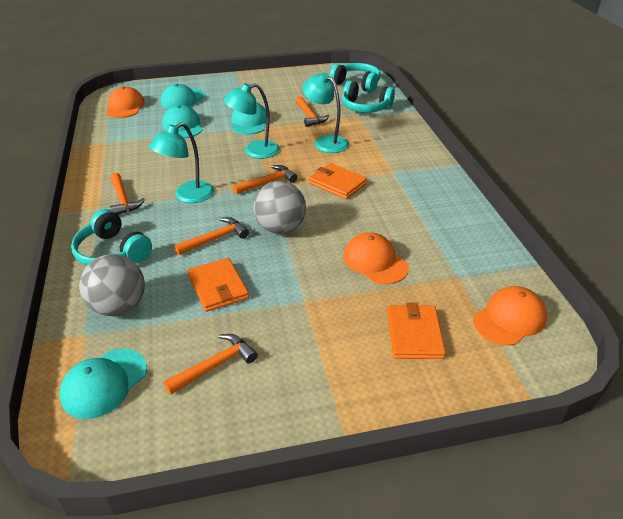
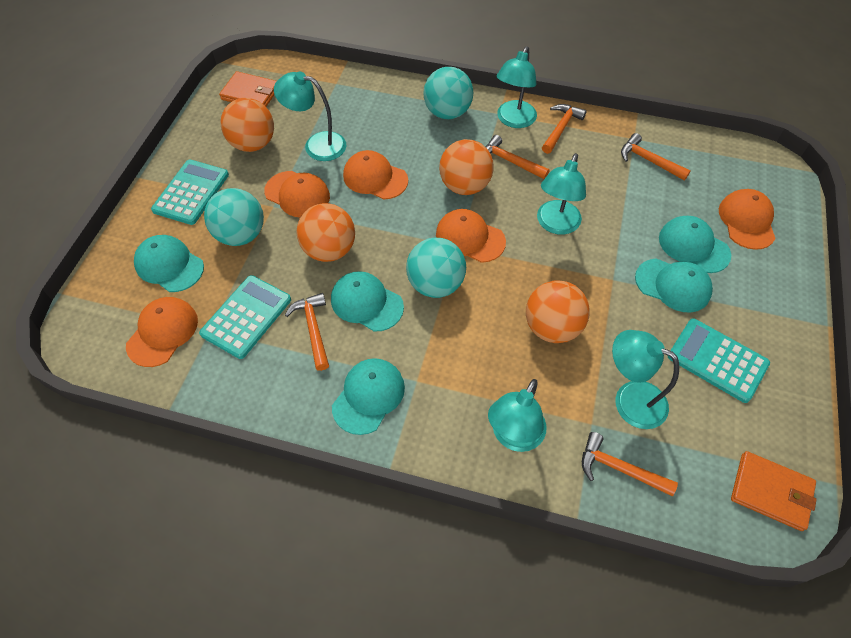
grey ball: [79,254,145,316] [253,181,306,234] = 2 -> none = 0
orange ball: none = 0 -> [220,98,274,152] [296,203,355,262] [439,139,494,195] [526,280,590,343] = 4
orange cap: [106,86,145,118] [343,232,409,285] [473,286,547,346] = 3 -> [126,297,198,367] [264,171,330,218] [343,150,408,199] [436,209,506,263] [719,189,776,250] = 5
orange wallet: [188,258,249,312] [309,163,367,199] [388,303,446,359] = 3 -> [219,71,277,106] [731,451,817,531] = 2
turquoise ball: none = 0 -> [204,188,264,246] [406,238,466,298] [423,67,474,119] = 3
turquoise calculator: none = 0 -> [151,160,229,225] [199,275,291,359] [668,318,770,403] = 3
turquoise cap: [60,349,147,419] [161,84,205,109] [162,105,202,138] [232,102,267,135] = 4 -> [134,235,204,292] [331,271,404,332] [332,358,405,435] [635,259,713,312] [659,216,731,273] = 5
turquoise headphones: [71,209,152,266] [330,63,381,93] [342,81,395,113] = 3 -> none = 0
turquoise lamp: [149,122,214,203] [223,83,280,159] [302,73,349,153] = 3 -> [274,71,346,161] [488,379,546,452] [497,46,537,128] [537,153,586,235] [612,330,679,429] = 5

